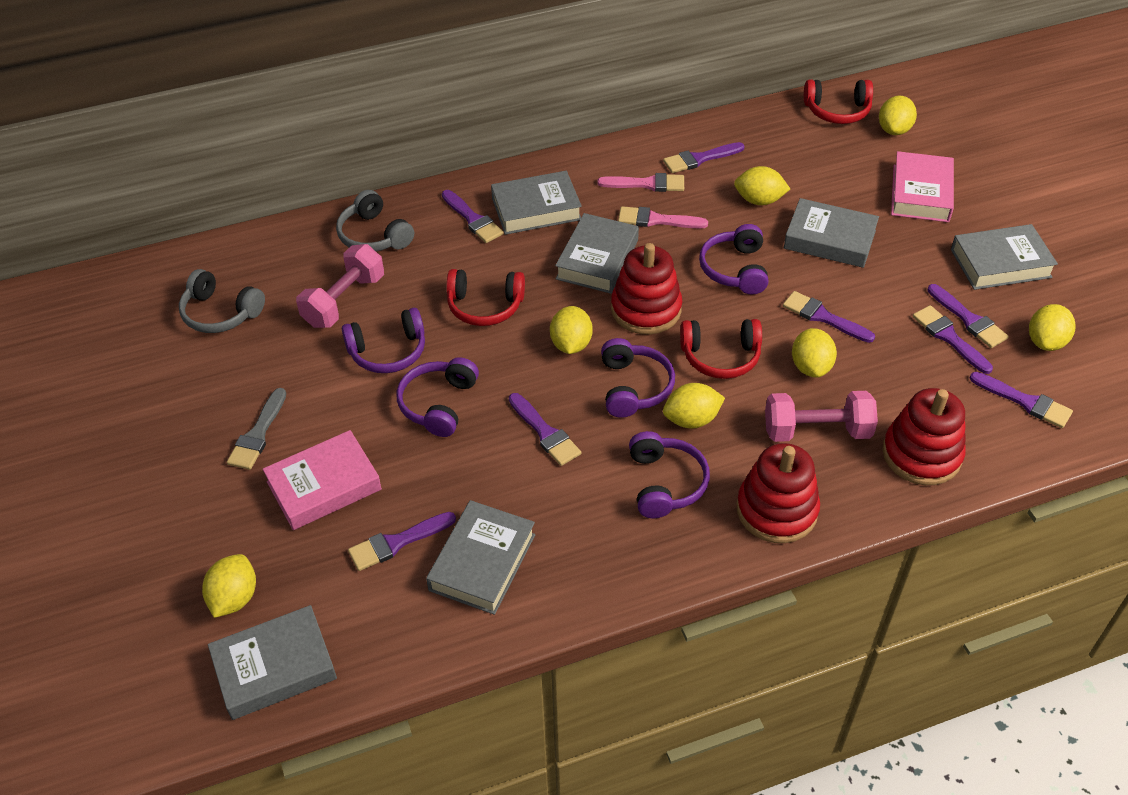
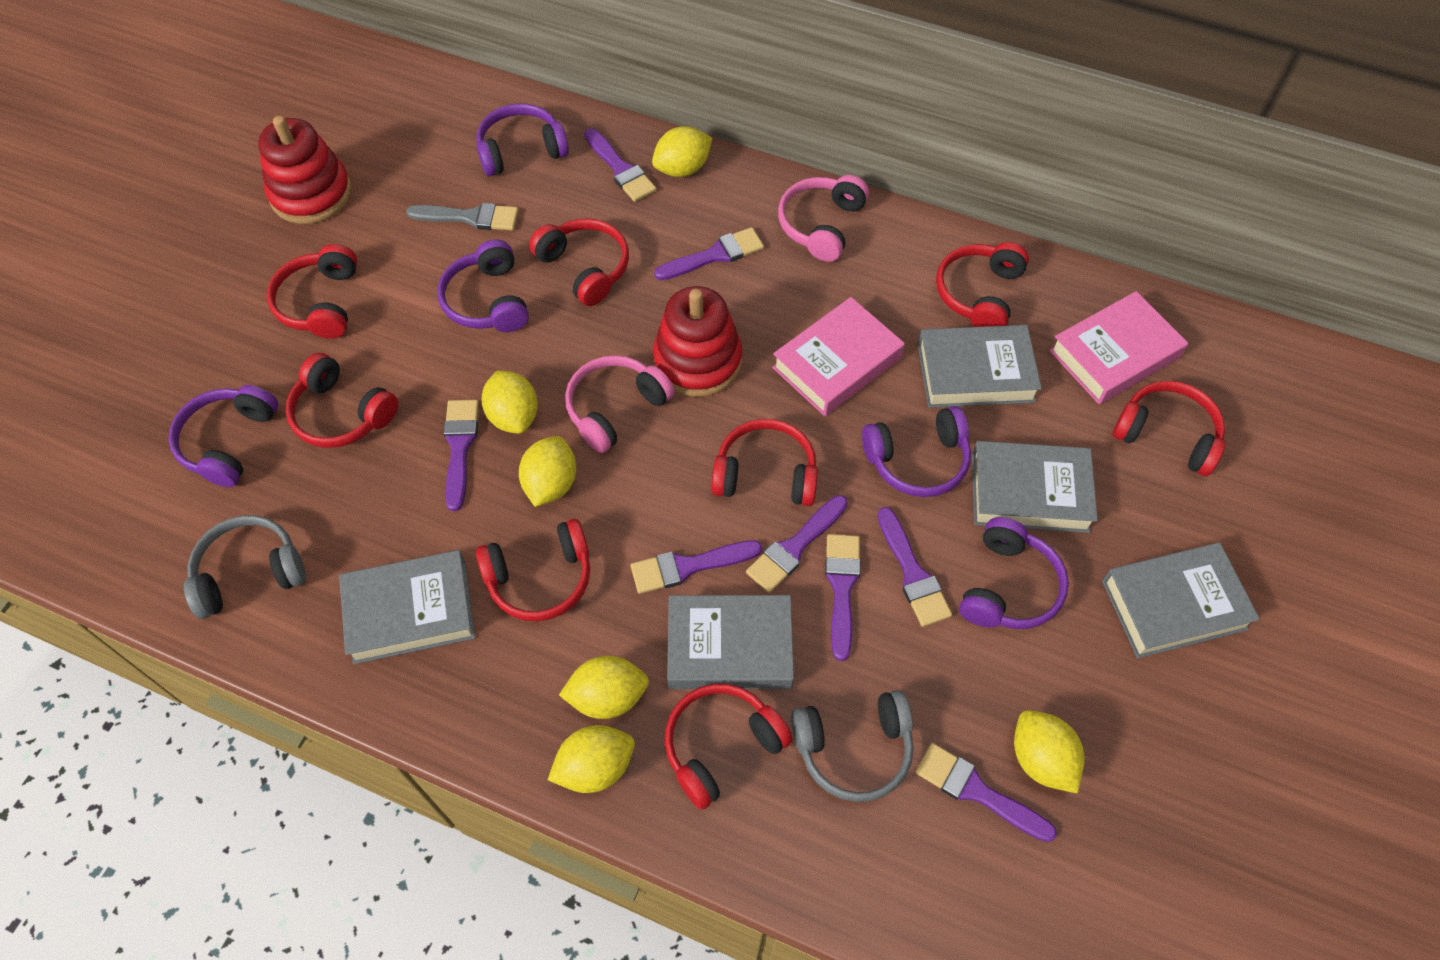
grey book: [208,605,337,720] [426,500,535,615] [491,171,582,235] [555,213,639,294] [784,198,879,268] [951,224,1058,290] = 6 -> [339,550,476,664] [667,595,794,689] [918,325,1042,408] [972,441,1098,533] [1102,543,1260,658] = 5
pink brush: [597,173,684,192] [618,206,708,229] = 2 -> none = 0
pink dumbbell: [296,244,384,328] [765,391,878,442] = 2 -> none = 0
pink headphones: none = 0 -> [565,355,675,453] [778,175,869,262] = 2
red headphones: [446,269,525,326] [680,319,762,379] [804,80,873,124] = 3 -> [267,244,357,339] [285,353,398,448] [476,519,590,621] [529,218,629,306] [665,684,793,810] [711,419,818,506] [936,242,1029,327] [1113,381,1226,476] = 8
red stacking toy: [611,243,682,334] [736,443,820,543] [882,388,966,485] = 3 -> [258,116,352,224] [653,286,742,397] = 2
yellow lemon: [202,554,256,618] [550,306,593,354] [663,383,725,429] [734,166,790,205] [792,328,837,378] [879,95,917,135] [1029,304,1075,351] = 7 -> [482,370,538,434] [519,436,577,507] [548,725,635,793] [559,656,649,719] [652,126,712,177] [1014,710,1085,793] = 6

